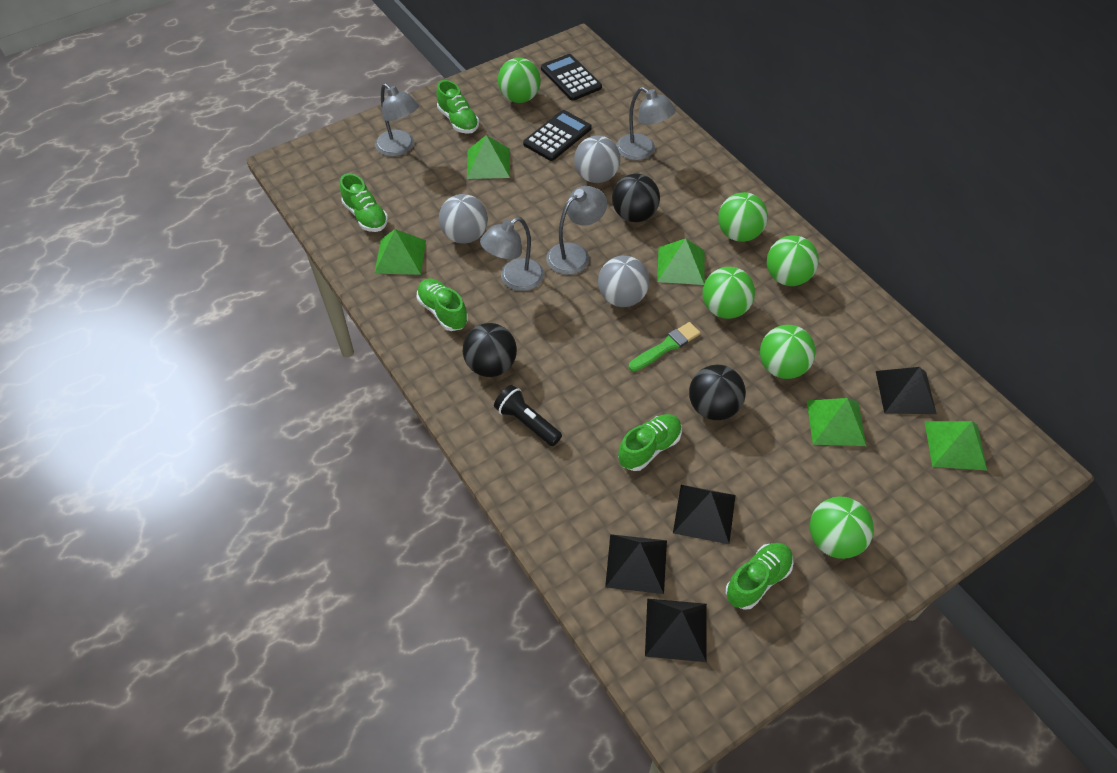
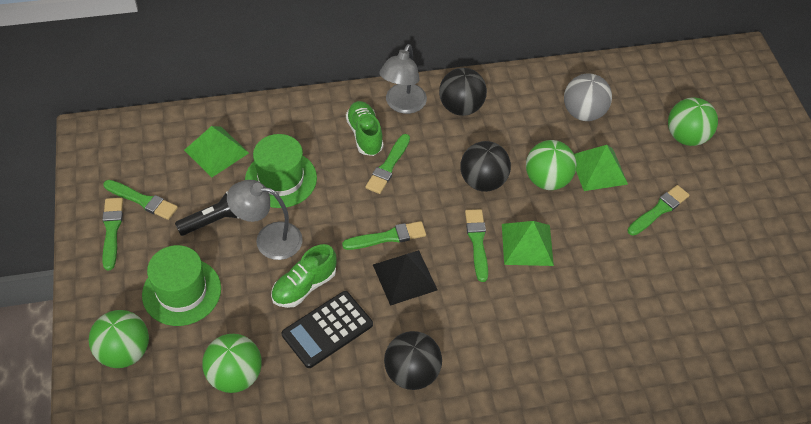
black calculator: [523,110,592,161] [541,54,602,101] = 2 -> [282,291,373,368] = 1
black pyramid: [605,534,667,594] [645,598,707,662] [673,485,736,544] [876,367,936,414] = 4 -> [373,250,437,306] = 1
green ball: [498,58,541,103] [703,267,755,319] [718,192,768,242] [760,325,816,379] [767,235,819,286] [810,496,874,559] = 6 -> [88,310,149,368] [202,334,262,393] [526,140,577,190] [668,98,718,146] = 4
green brush: [629,322,700,372] = 1 -> [102,198,123,270] [103,180,178,220] [342,221,426,250] [365,134,410,194] [465,209,488,282] [627,185,689,236] = 6
green hat: none = 0 -> [142,245,221,326] [245,134,317,208] = 2
green pyramid: [374,229,426,275] [467,135,510,179] [657,238,705,285] [807,398,866,446] [924,421,987,470] = 5 -> [184,126,249,177] [502,221,554,266] [574,145,628,191] = 3
green shoe: [340,174,388,232] [417,279,468,331] [436,80,479,134] [618,414,682,471] [726,543,794,610] = 5 -> [271,244,337,308] [346,101,384,156] = 2
grey ball: [439,194,488,243] [574,136,620,183] [598,256,649,307] = 3 -> [564,73,612,121] = 1
grey lamp: [375,83,419,157] [480,217,544,291] [546,186,607,275] [616,87,676,160] = 4 -> [227,180,303,260] [379,44,427,114] = 2

